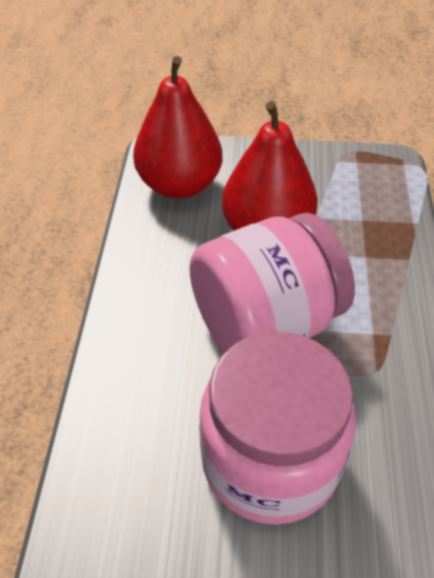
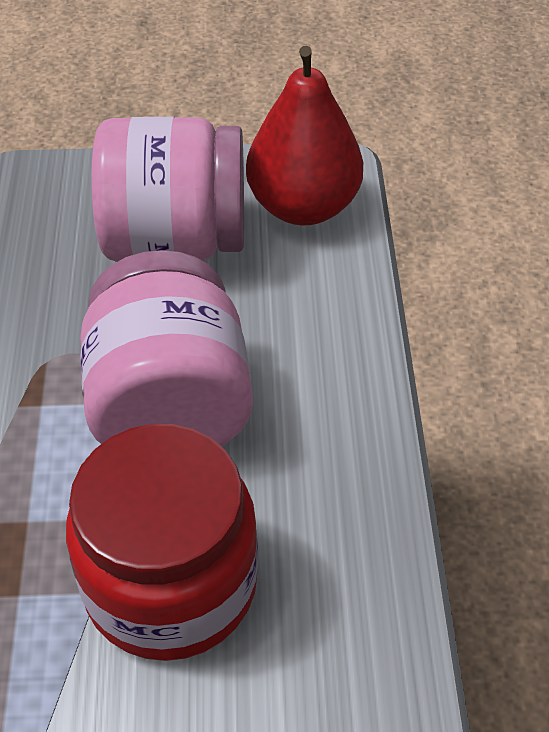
red jar: none = 0 -> [66,424,258,661] = 1
red pear: [133,56,222,199] [222,101,318,231] = 2 -> [246,46,363,225] = 1

